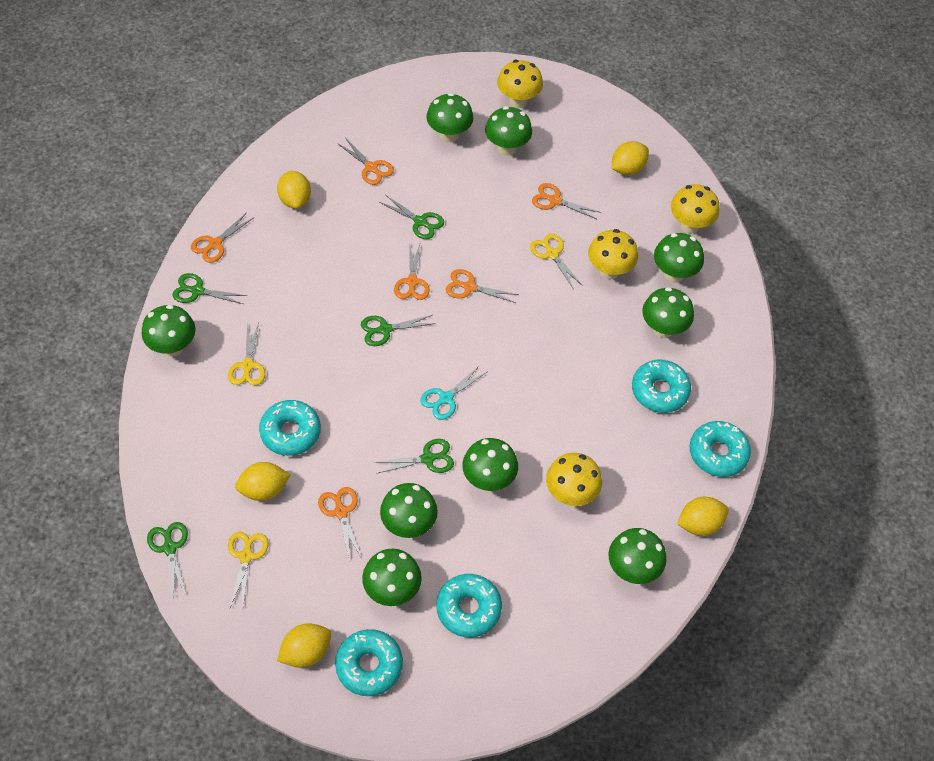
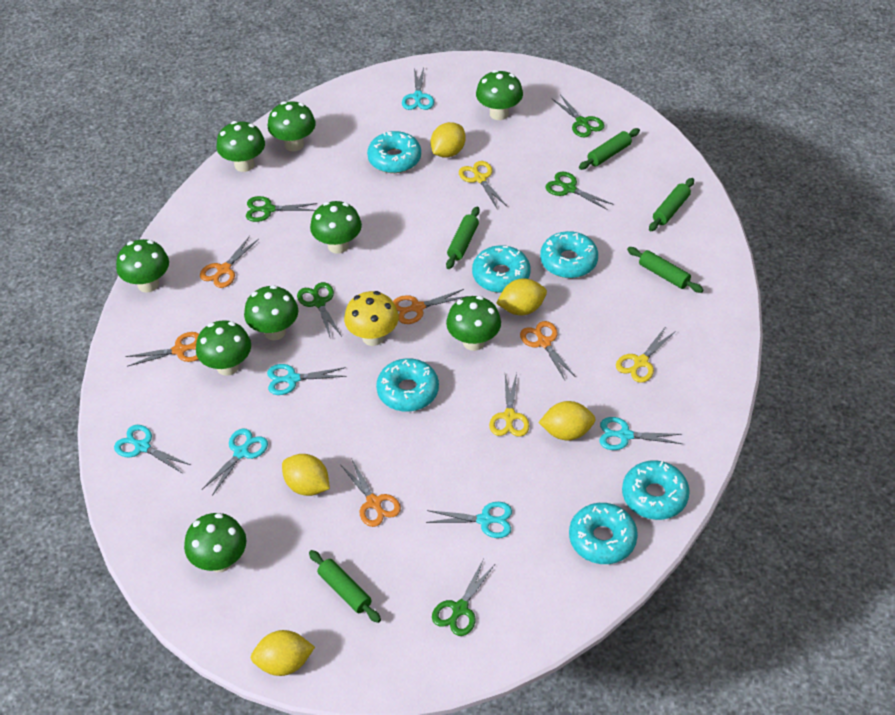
green rolling pin: none = 0 -> [309,550,381,623] [446,206,480,269] [579,128,640,170] [627,247,703,293] [649,178,694,231] = 5
orange scissors: [191,212,253,263] [318,487,361,562] [337,138,394,185] [394,242,430,300] [446,269,519,303] [532,183,601,219] = 6 -> [125,332,199,367] [200,236,259,288] [340,458,401,527] [393,289,468,324] [520,321,576,380] = 5
turquoise donut: [259,400,321,456] [335,629,403,696] [436,574,502,637] [632,359,691,413] [690,421,751,477] = 5 -> [367,131,421,173] [376,358,439,412] [472,245,530,293] [540,231,598,278] [569,503,638,564] [622,460,690,520] = 6
turquoise scissors: [420,365,487,420] = 1 -> [114,425,190,474] [202,428,268,496] [267,364,347,395] [402,68,434,110] [426,502,512,538] [599,417,682,450] = 6
yellow mushroom: [497,60,543,108] [546,453,602,506] [588,229,638,279] [671,184,720,233] = 4 -> [344,291,399,346] = 1

